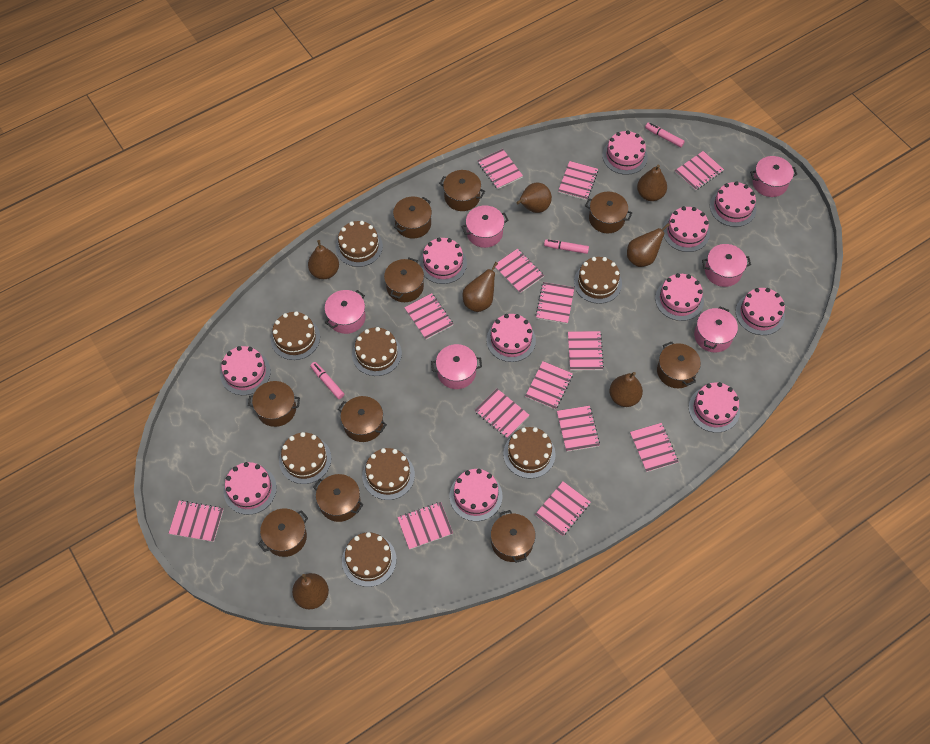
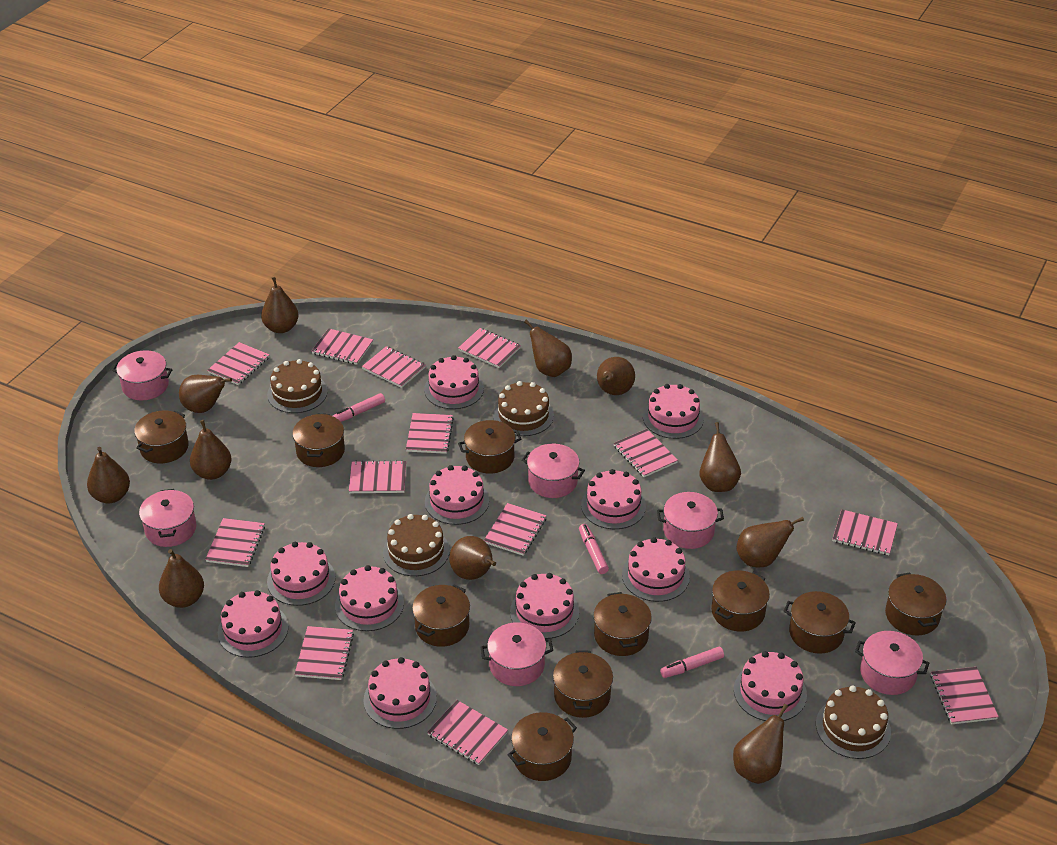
brown cake: [271,311,320,360] [279,432,332,484] [336,221,383,267] [342,532,396,587] [352,327,402,376] [362,448,415,500] [503,427,556,478] [574,257,622,304] = 8 -> [267,359,328,413] [383,514,450,576] [493,381,554,436] [816,685,891,759] = 4
brown pear: [292,573,329,609] [308,240,339,279] [462,262,498,312] [516,183,552,213] [609,372,643,407] [627,223,670,267] [637,165,667,201] = 7 -> [87,447,130,504] [159,549,204,608] [179,375,232,413] [190,420,231,480] [261,277,299,333] [449,536,496,580] [524,320,572,377] [597,357,635,395] [700,422,741,492] [733,704,788,784] [736,517,804,567] = 11
pink notebook: [168,500,224,542] [397,502,453,550] [404,293,453,340] [474,388,530,438] [477,149,523,189] [495,249,544,293] [525,361,573,410] [535,481,591,537] [536,282,575,324] [557,406,600,452] [558,161,598,200] [568,331,604,371] [630,423,678,472] [675,151,724,191] = 14 -> [205,518,265,567] [207,342,270,385] [295,626,354,680] [312,328,373,365] [349,460,406,493] [362,346,425,388] [406,413,454,454] [427,700,508,765] [458,328,521,368] [484,503,547,556] [613,429,678,477] [833,509,898,555] [931,667,999,724] = 13

